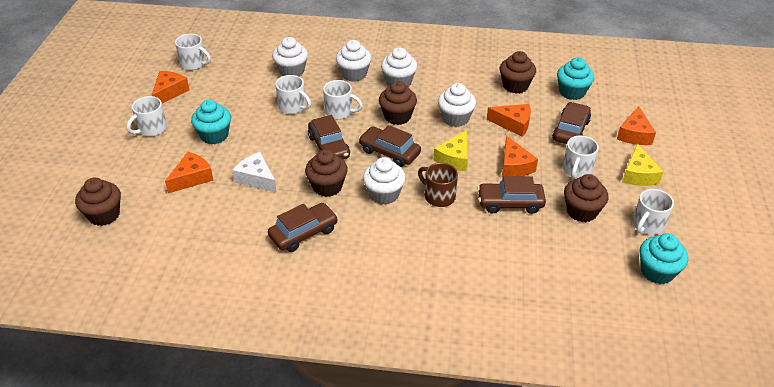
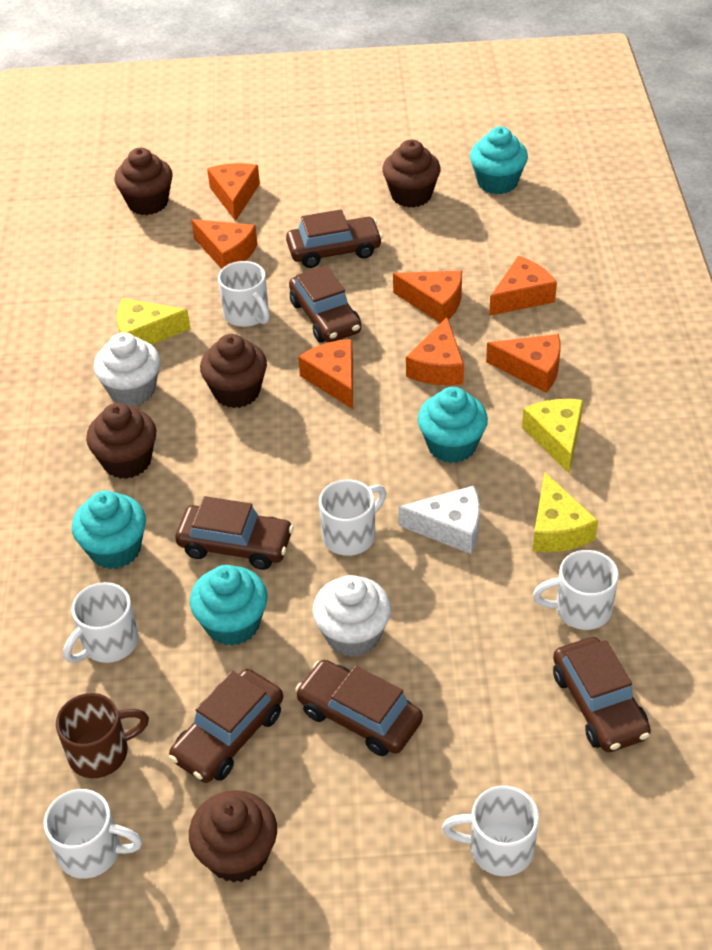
brown car: [268,203,338,252] [308,115,350,159] [359,125,421,167] [477,176,546,214] [552,102,591,144] = 5 -> [169,669,283,783] [176,496,294,570] [286,209,383,268] [289,265,361,343] [295,660,423,756] [553,637,651,752] = 6
orange cheese: [152,71,190,103] [165,152,213,193] [487,104,531,137] [502,136,538,177] [617,106,656,145] = 5 -> [191,219,258,269] [207,163,260,221] [298,339,353,409] [393,271,462,323] [406,317,464,385] [486,334,561,393] [489,256,557,316] = 7
turquoise cupcake: [191,100,231,144] [557,57,594,100] [639,233,688,284] = 3 -> [72,491,146,569] [190,565,267,646] [418,387,488,463] [470,126,528,194] = 4
white cupcake: [272,37,308,76] [336,40,372,82] [363,157,406,205] [381,47,417,87] [438,83,476,127] = 5 -> [94,332,161,407] [312,575,391,657] = 2
yellow cheese: [434,130,468,171] [622,143,664,186] = 2 -> [117,298,190,345] [522,399,583,473] [533,473,598,552] = 3

